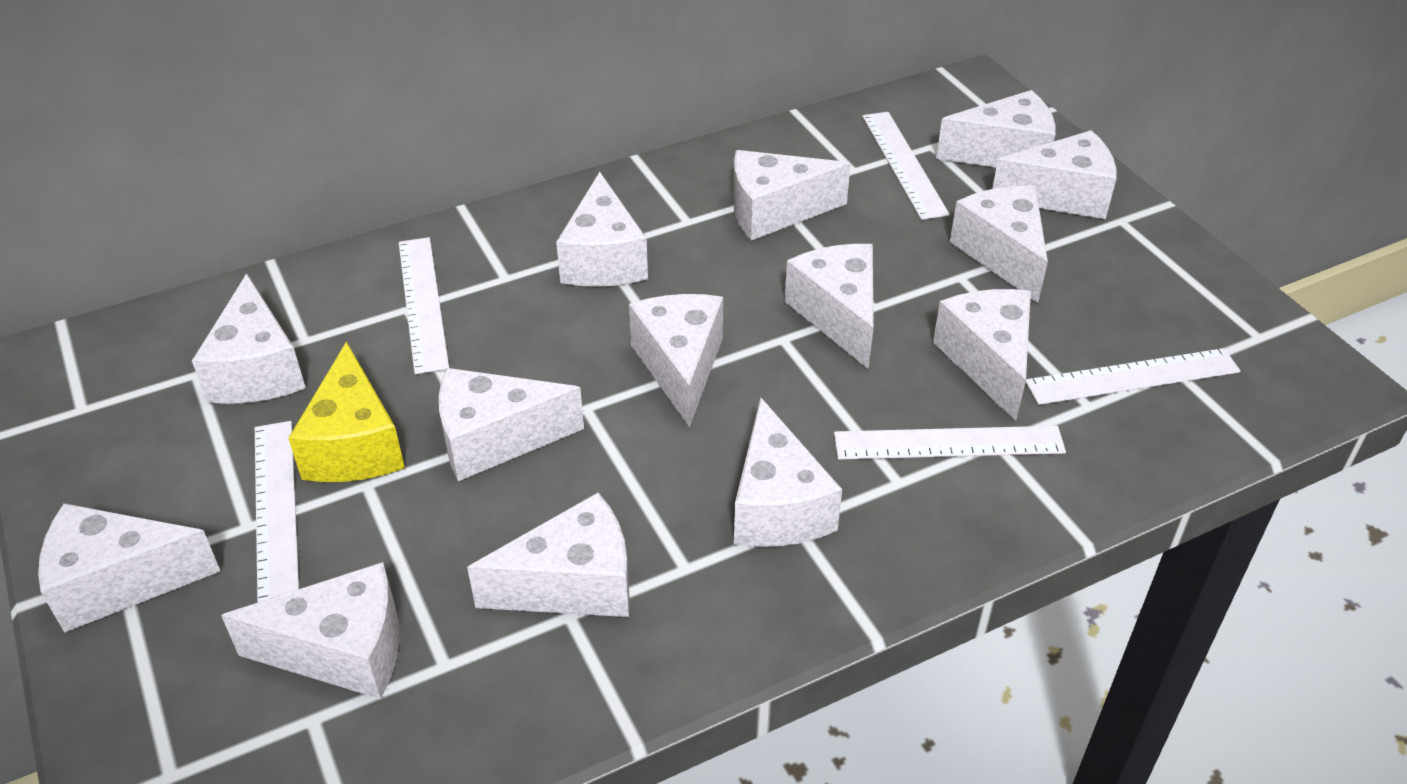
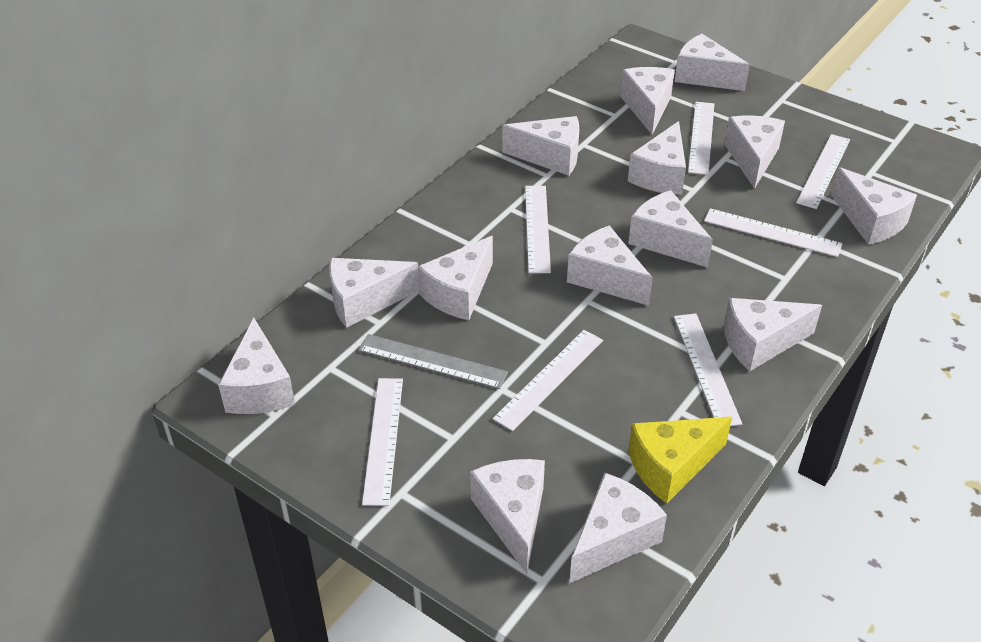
grey ruler: none = 0 -> [358,334,508,389] = 1
white ruler: [255,421,299,603] [399,237,449,374] [834,426,1066,459] [862,112,950,220] [1026,348,1240,405] = 5 -> [362,378,403,506] [492,330,603,431] [525,186,551,273] [674,313,742,426] [688,102,714,175] [704,208,842,257] [796,134,850,209] = 7

